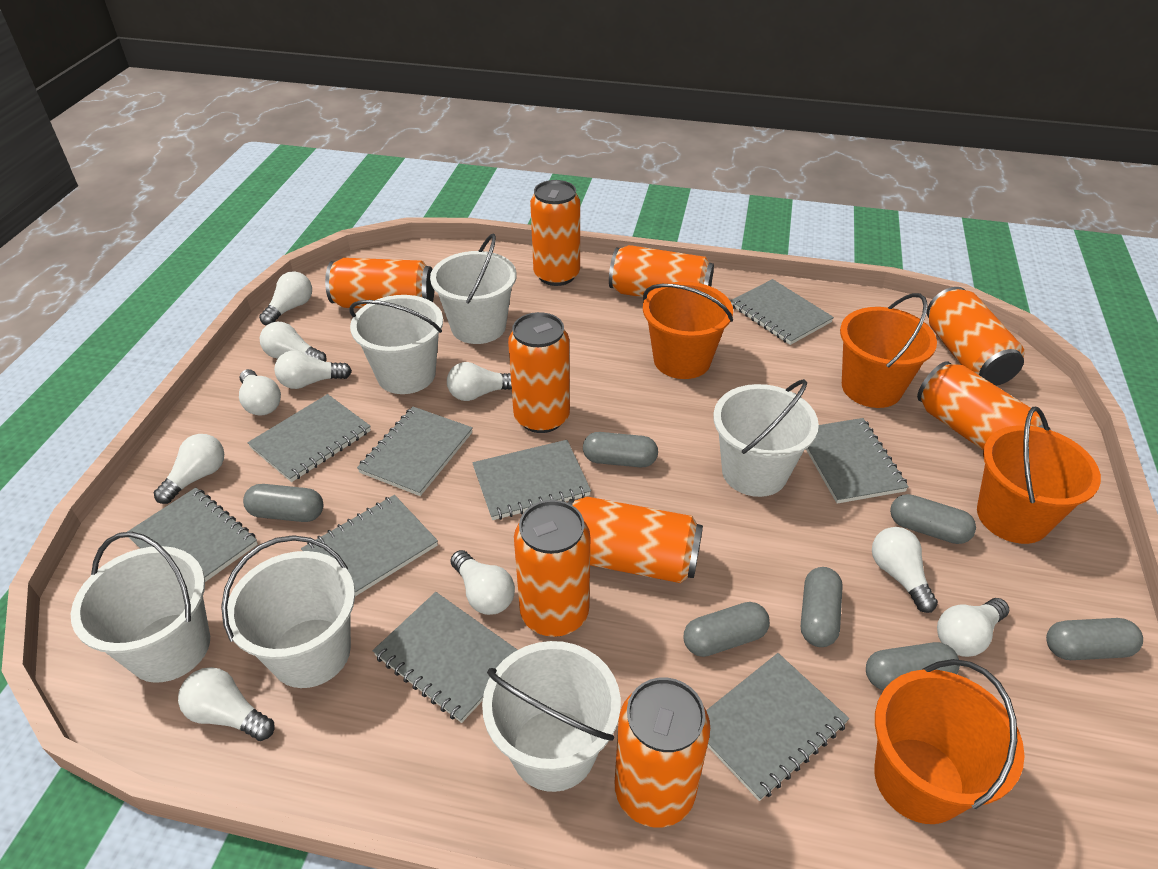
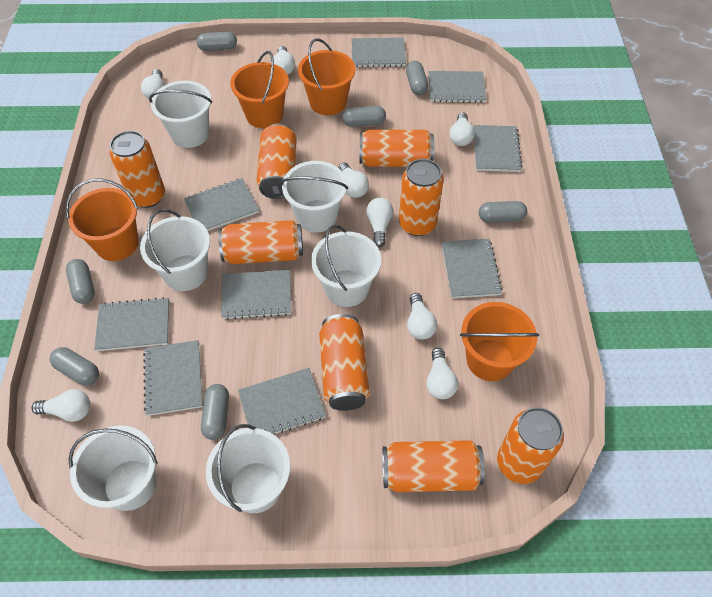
orange can: [325,258,435,308] [508,312,570,433] [514,500,590,637] [530,180,580,286] [568,497,703,583] [609,245,714,297] [615,677,710,828] [917,361,1051,450] [927,287,1024,386] = 9 -> [110,131,165,208] [218,220,303,264] [257,123,297,199] [319,314,370,411] [360,129,434,167] [382,440,485,492] [399,159,444,236] [497,407,564,484] = 8
white light bulb: [154,434,224,504] [178,667,274,741] [239,369,281,416] [259,271,312,325] [260,322,327,362] [274,350,352,389] [447,362,512,401] [451,550,515,615] [872,527,938,613] [937,598,1009,657] = 10 -> [31,389,90,422] [141,69,165,99] [273,46,295,75] [339,162,369,198] [366,198,393,247] [407,293,437,340] [426,348,458,399] [450,112,475,146] = 8

